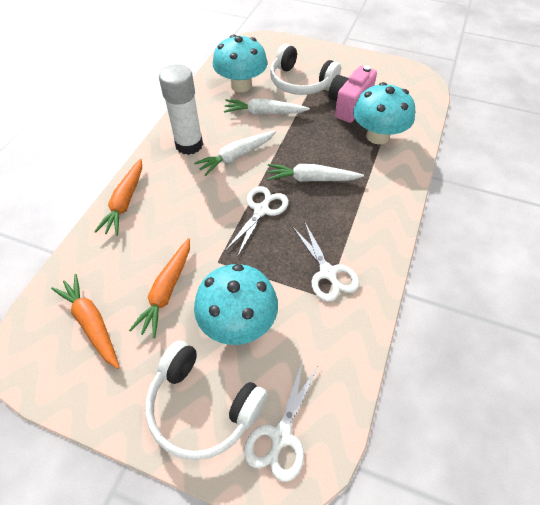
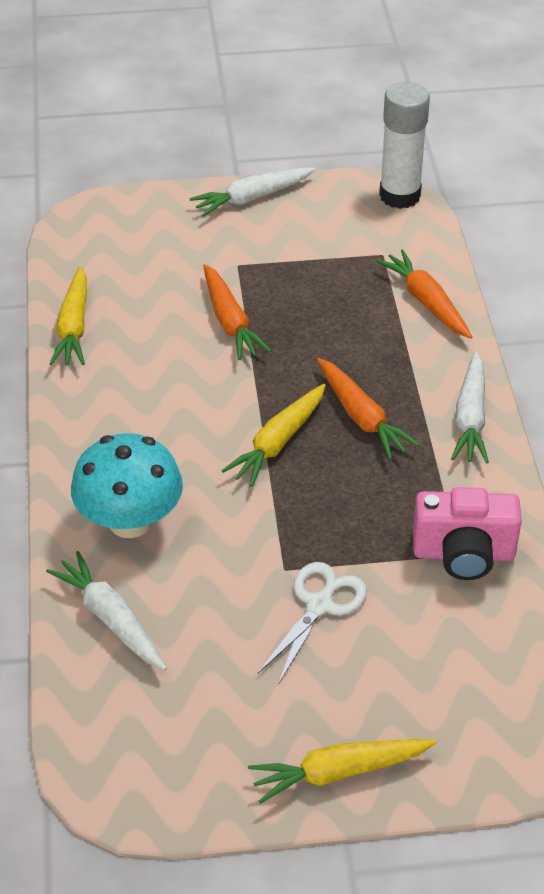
turquoise mushroom: [194,264,278,345] [213,34,268,92] [353,82,415,144] = 3 -> [71,433,183,538] = 1
white headphones: [145,341,267,460] [270,44,341,95] = 2 -> none = 0
white scissors: [225,186,289,257] [244,360,318,482] [292,221,360,302] = 3 -> [258,562,367,685] = 1
yellow carrot: none = 0 -> [49,266,87,365] [221,384,326,487] [248,739,437,804] = 3

